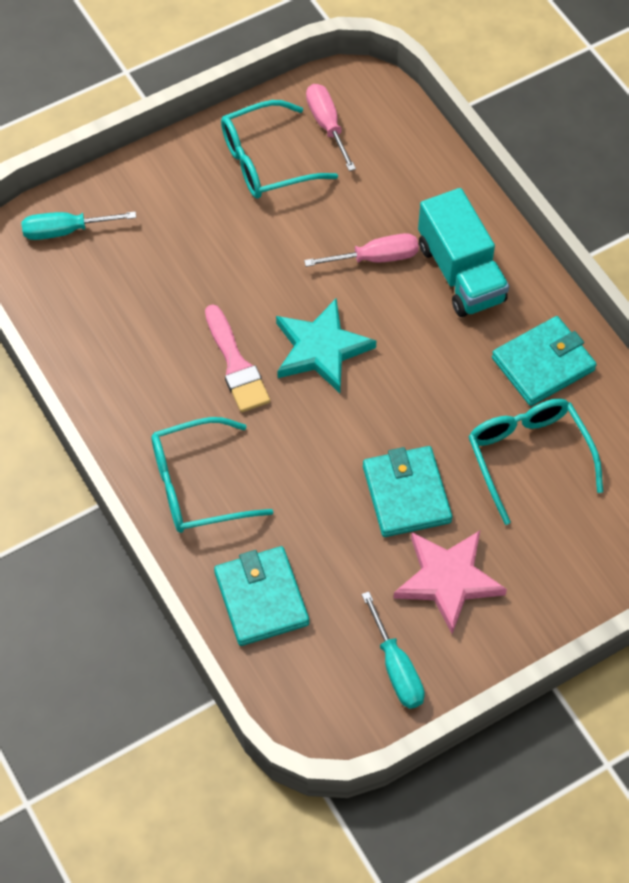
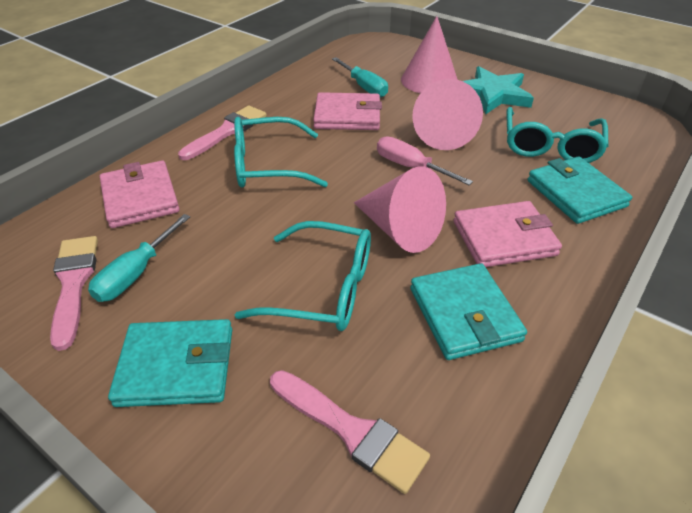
pink brush: [205,304,270,412] = 1 -> [50,236,98,351] [178,105,267,160] [270,370,430,494] = 3
pink cone: none = 0 -> [354,166,446,253] [401,16,458,93] [412,79,483,150] = 3
pink screwdriver: [304,233,419,267] [306,84,356,171] = 2 -> [377,136,473,185] = 1
pink star: [393,531,507,634] = 1 -> none = 0
pink wallet: none = 0 -> [100,160,179,228] [313,92,382,130] [454,201,562,267] = 3
turquoise truck: [418,188,509,317] = 1 -> none = 0

